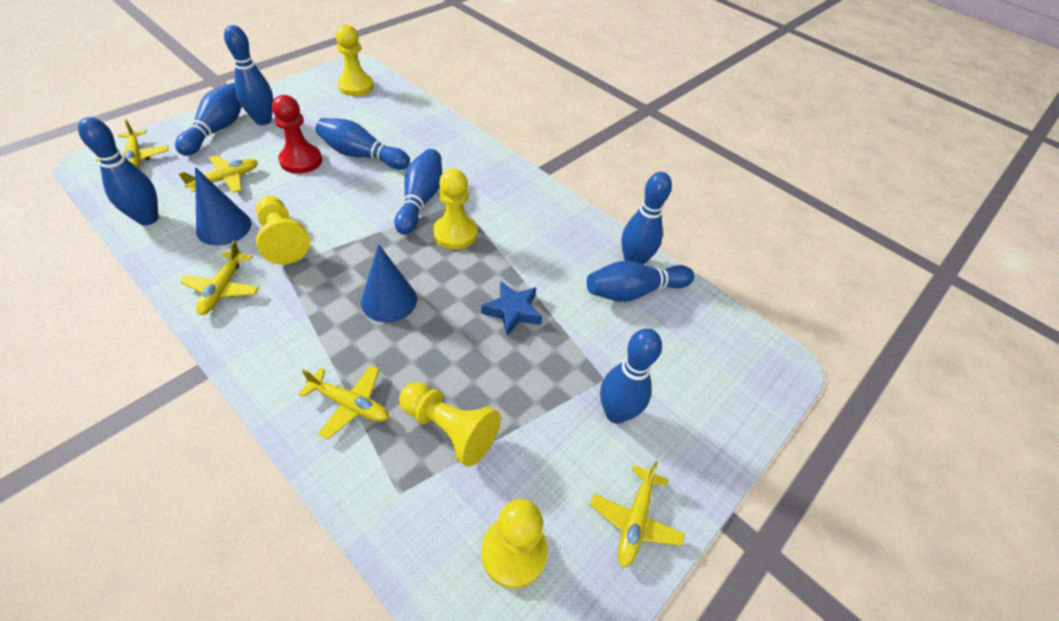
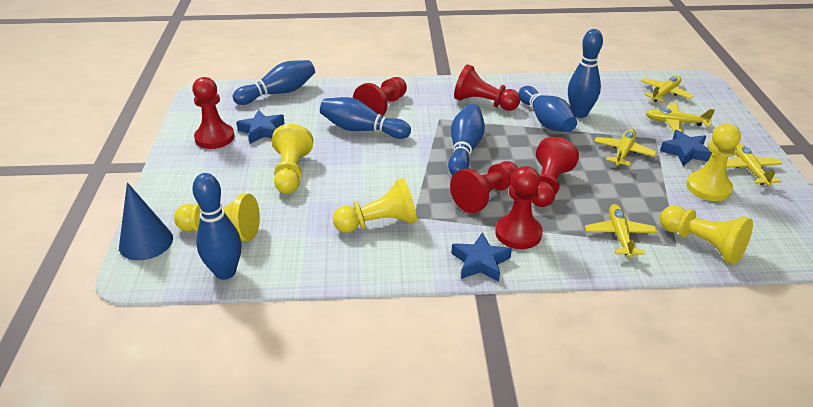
blue bowling pin: [78,117,159,225] [175,83,242,156] [224,25,273,125] [315,118,410,170] [395,149,442,235] [587,261,694,302] [600,328,662,424] [621,172,672,265] = 8 -> [192,173,241,280] [233,60,315,105] [320,97,411,139] [448,104,485,175] [519,86,577,132] [568,29,603,118] = 6
blue cone: [195,167,251,245] [361,244,417,323] = 2 -> [119,182,173,260] = 1
blue star: [481,281,542,336] = 1 -> [236,110,285,144] [451,232,512,282] [660,130,712,166] = 3
red pawn: [272,95,322,174] = 1 -> [192,77,235,149] [353,77,407,116] [450,161,518,213] [454,65,520,111] [495,166,543,249] [532,137,579,207] = 6

